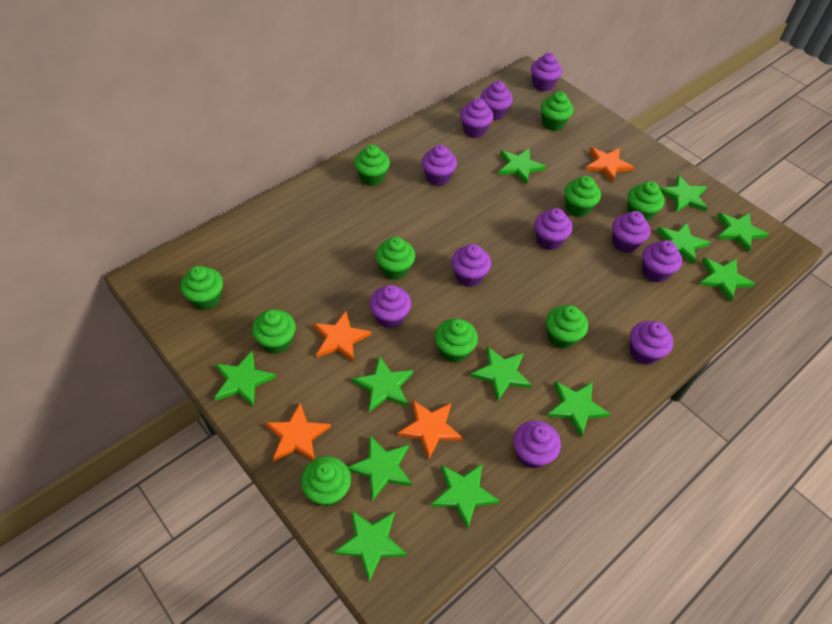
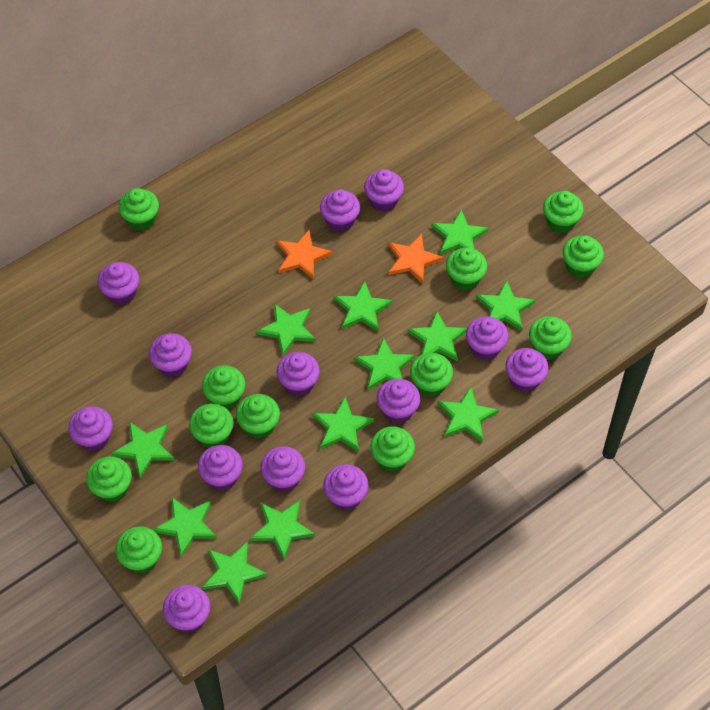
green cupcake: [181,266,223,310] [252,309,296,354] [301,456,351,507] [354,145,390,186] [376,237,415,280] [435,319,478,363] [541,91,573,131] [546,305,588,349] [564,176,601,217] [628,181,665,222] = 10 -> [86,456,132,502] [116,526,162,573] [119,188,159,231] [189,403,234,448] [202,365,246,409] [236,394,280,439] [370,426,415,472] [410,353,453,397] [446,248,487,291] [529,316,572,360] [543,191,584,233] [563,235,604,278] = 12
orange star: [265,403,331,462] [313,311,371,362] [397,400,463,460] [586,147,634,183] = 4 -> [276,230,332,280] [388,234,443,284] = 2
purple cupcake: [370,285,411,329] [422,145,457,186] [452,244,491,287] [460,98,493,138] [480,81,513,120] [513,420,561,469] [531,53,562,92] [535,208,572,250] [612,211,651,253] [630,321,673,365] [642,240,682,282] = 11 -> [68,406,113,451] [98,262,139,305] [149,333,192,377] [163,585,210,632] [198,445,243,490] [260,446,305,492] [277,352,320,396] [320,189,360,232] [323,464,369,510] [364,169,404,212] [377,379,420,423] [466,316,508,360] [505,348,549,392] = 13

